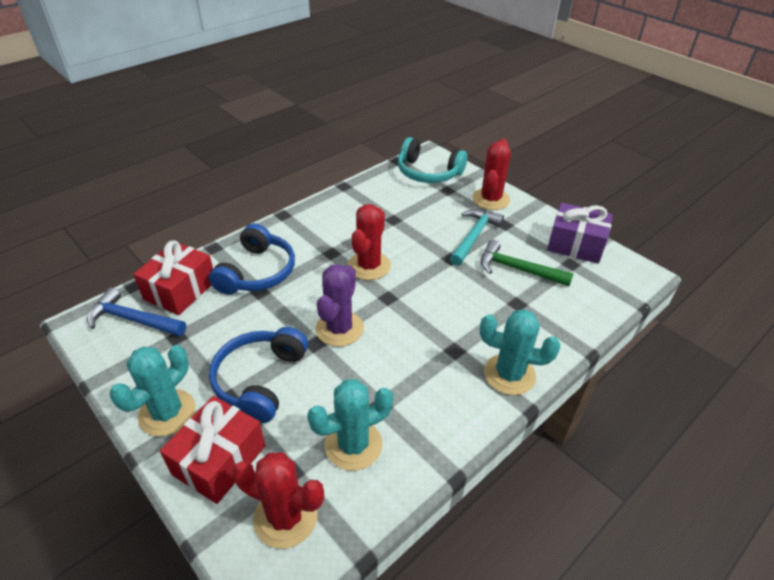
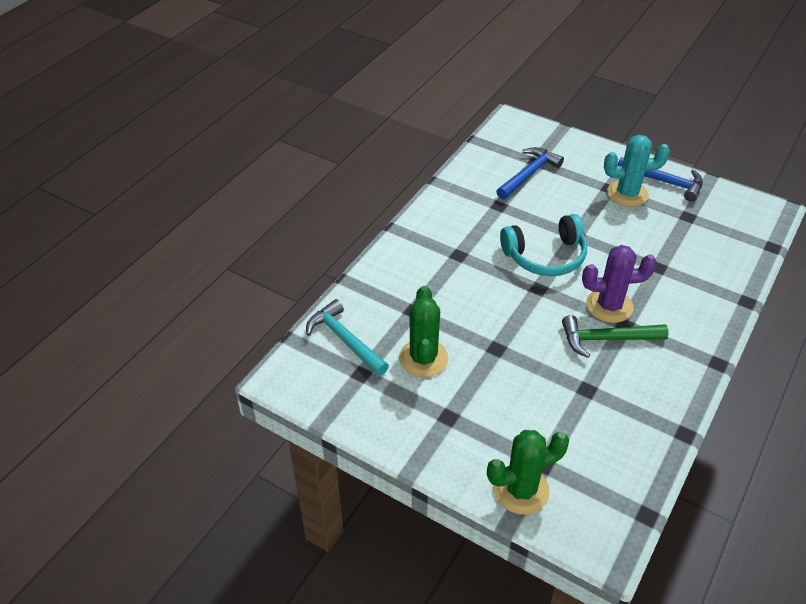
blue hammer: [87,288,186,336] = 1 -> [496,147,564,199] [617,157,703,202] = 2
blue headphones: [209,223,295,295] [209,327,308,423] = 2 -> none = 0
green cactus: none = 0 -> [399,286,448,377] [487,430,569,515] = 2
purple gift: [547,202,613,264] = 1 -> none = 0
red cactus: [232,453,324,549] [348,204,391,280] [472,139,511,210] = 3 -> none = 0
red gift: [133,241,213,315] [160,396,266,504] = 2 -> none = 0
turquoise cactus: [110,345,196,436] [307,379,393,471] [480,309,560,395] = 3 -> [604,135,670,207] = 1

